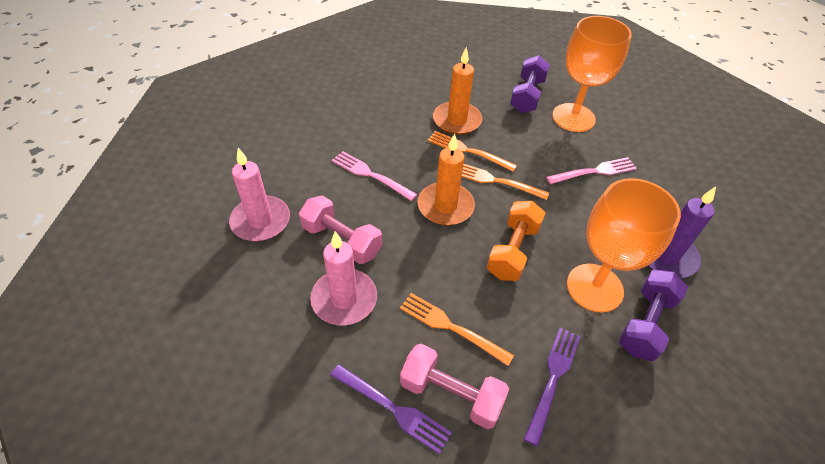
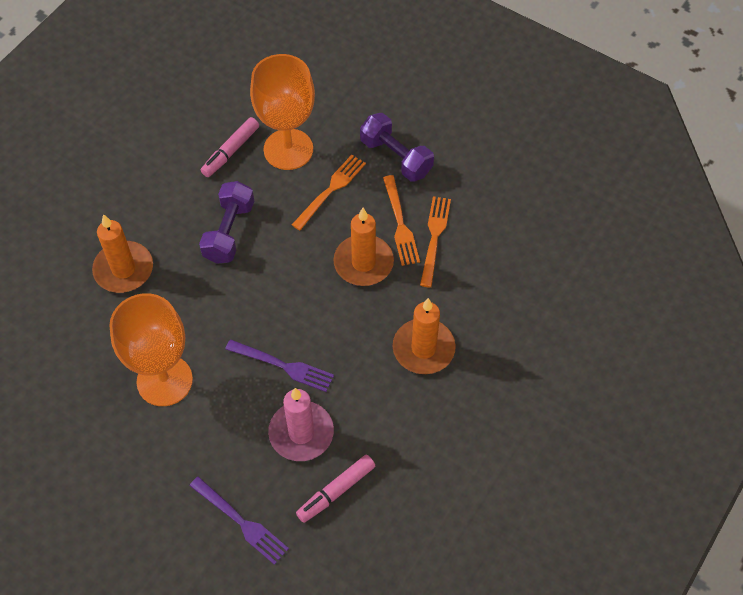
orange candle: [418,134,475,226] [433,47,482,135] = 2 -> [92,214,153,293] [333,208,394,286] [393,298,456,374] = 3
orange dumbbell: [487,201,545,281] = 1 -> none = 0
pink candle: [229,148,290,242] [310,231,377,325] = 2 -> [268,388,334,461] = 1
pink dumbbell: [299,196,382,264] [400,344,509,429] = 2 -> none = 0
pink fork: [332,151,418,201] [546,157,637,184] = 2 -> none = 0
pink marker: none = 0 -> [201,117,259,177] [296,455,375,523] = 2
purple candle: [648,187,716,278] = 1 -> none = 0

